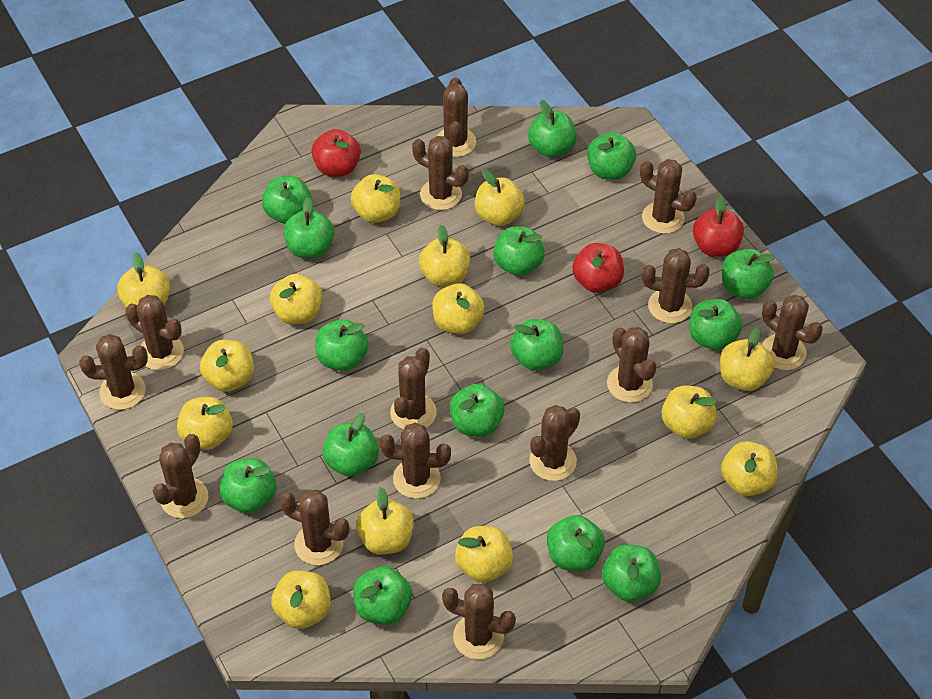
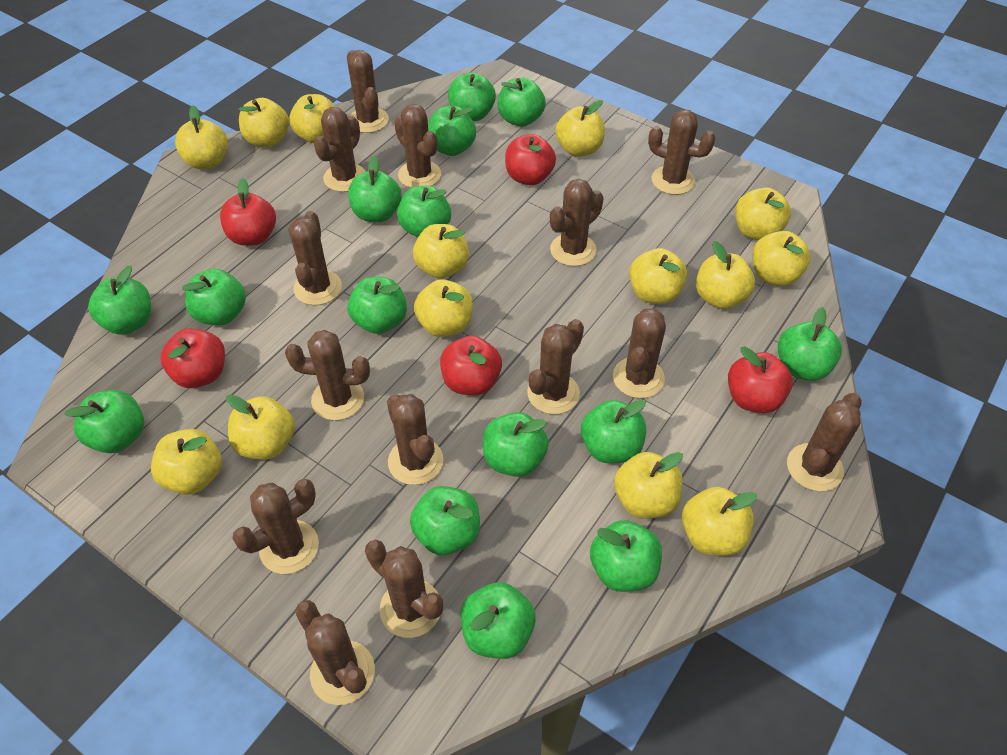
red apple: [311,129,361,177] [572,243,624,293] [693,195,744,257] = 3 -> [161,328,225,388] [220,178,276,246] [440,336,502,395] [505,134,556,185] [728,346,793,413] = 5

